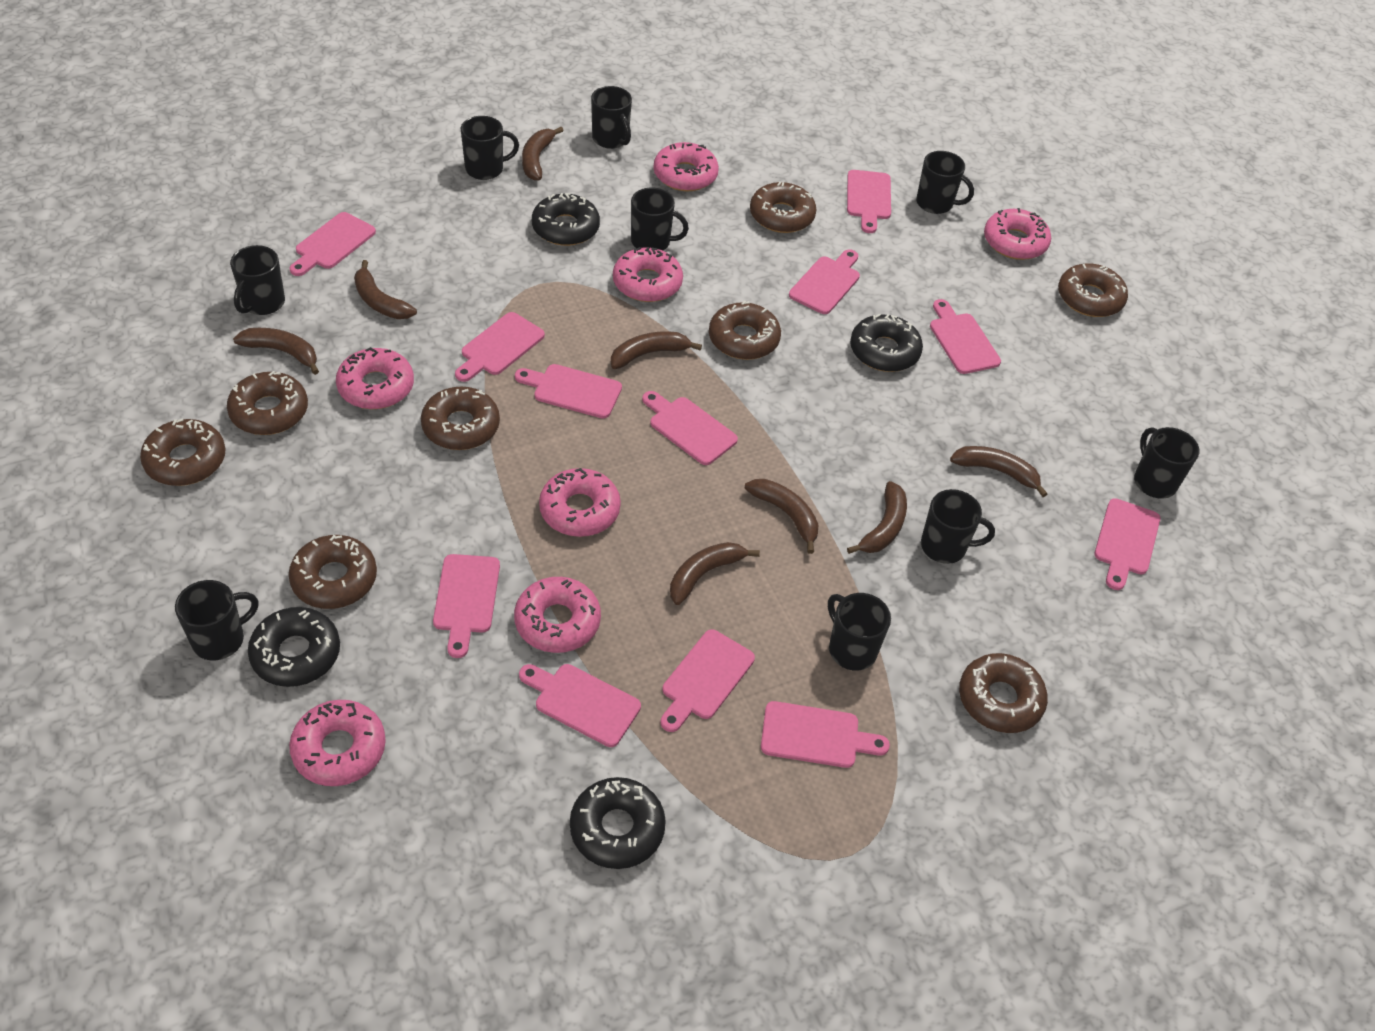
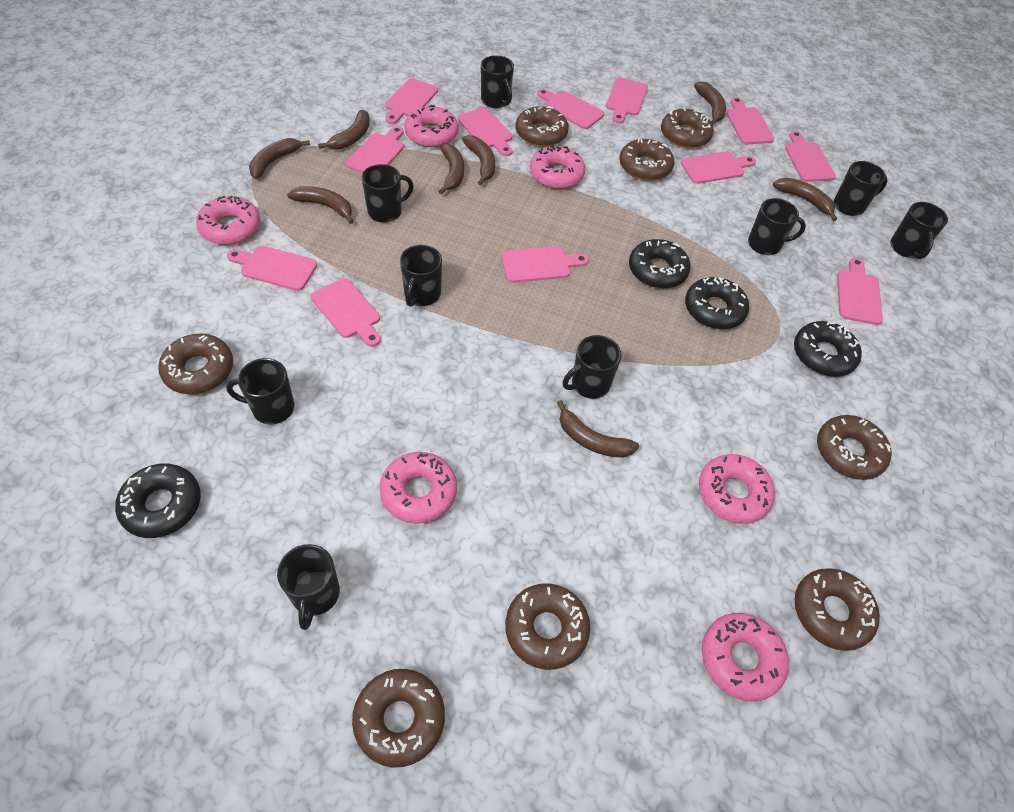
pink donut: [289,700,386,786] [336,347,414,409] [514,577,601,653] [539,468,621,537] [613,247,683,302] [654,142,719,191] [984,208,1051,260] = 7 -> [196,196,261,245] [379,452,457,524] [404,105,459,147] [530,145,585,189] [699,454,775,524] [702,613,789,701] = 6

